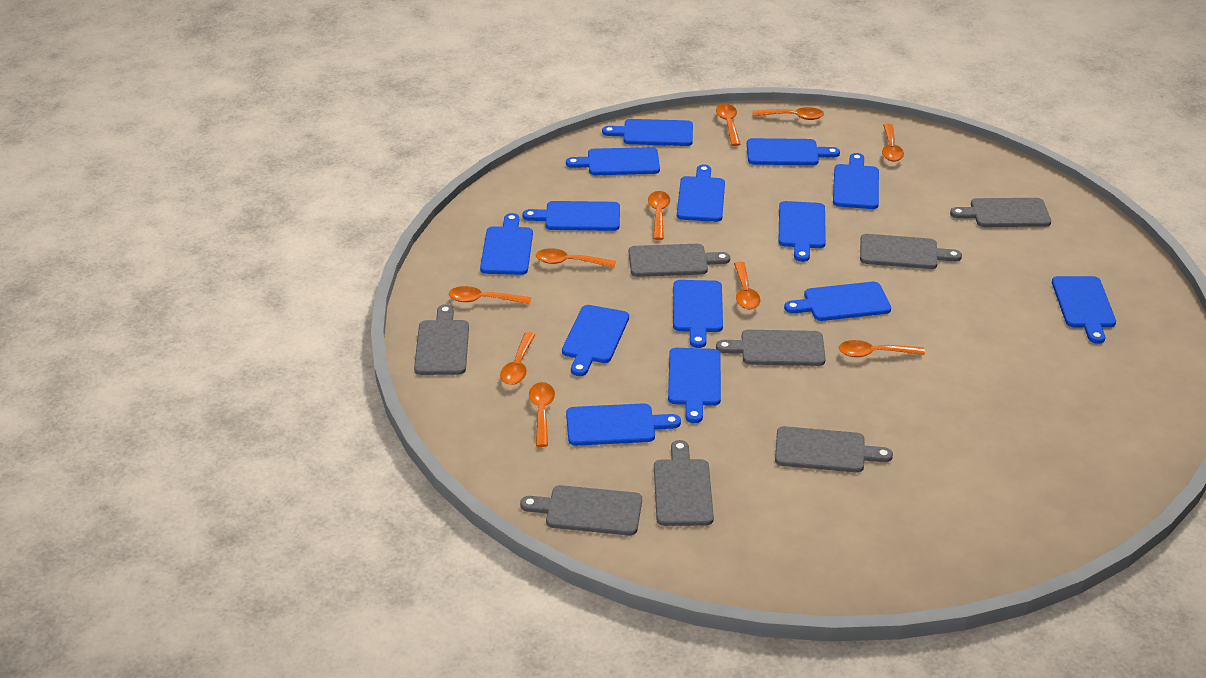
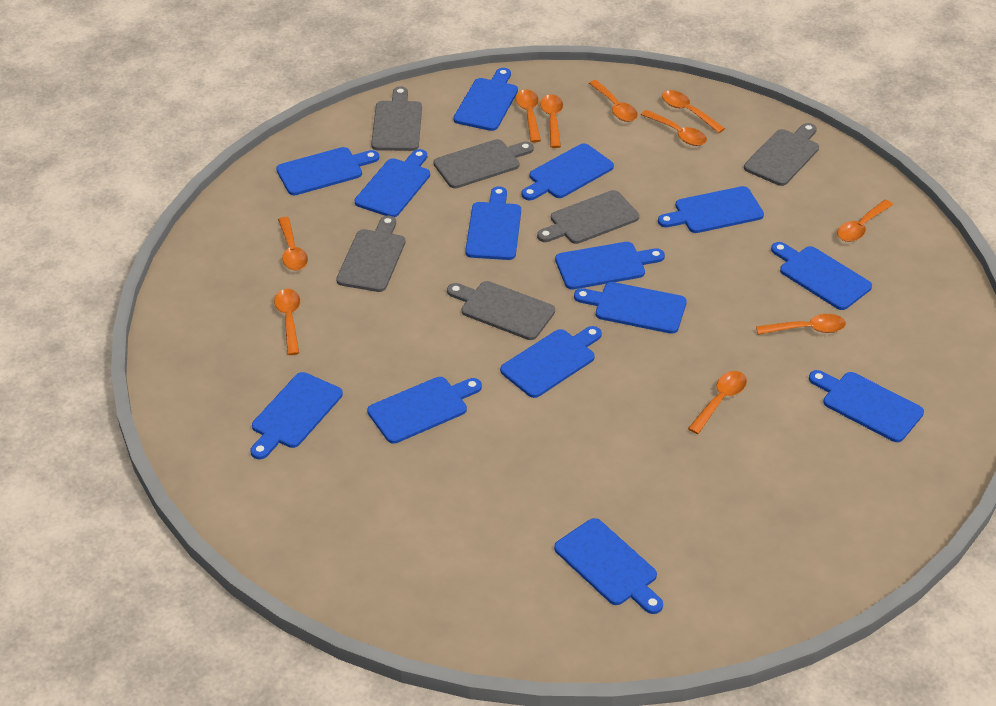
grey cutting board: [414,304,469,375] [520,485,642,535] [628,244,730,277] [654,440,714,526] [716,330,826,366] [775,426,893,473] [860,234,962,269] [950,198,1051,227] = 8 -> [336,216,405,292] [371,86,422,151] [434,139,534,188] [447,281,555,340] [537,190,639,244] [744,123,819,186] = 6

